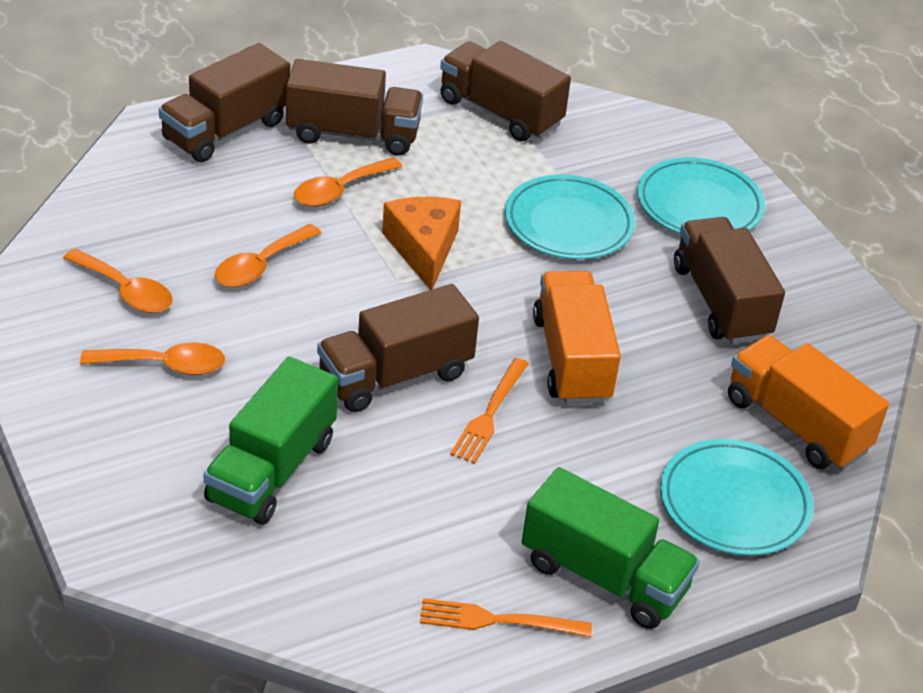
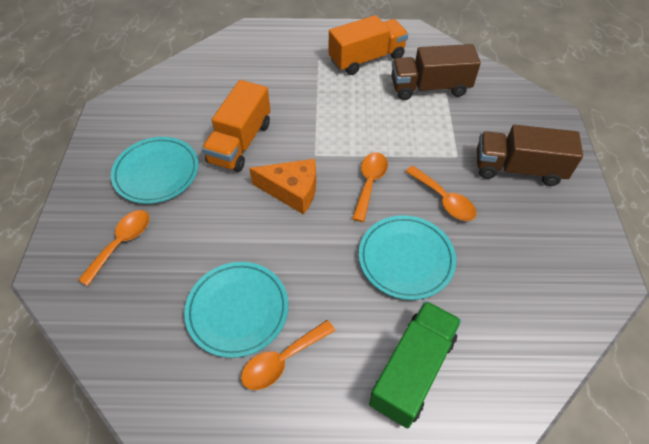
brown truck: [159,43,290,162] [286,59,423,156] [317,284,479,412] [440,41,571,141] [674,217,785,344] = 5 -> [391,44,481,100] [477,125,583,186] = 2
green truck: [203,357,338,525] [522,467,700,629] = 2 -> [369,301,462,429] = 1
orange fork: [420,598,592,637] [450,358,529,464] = 2 -> none = 0

